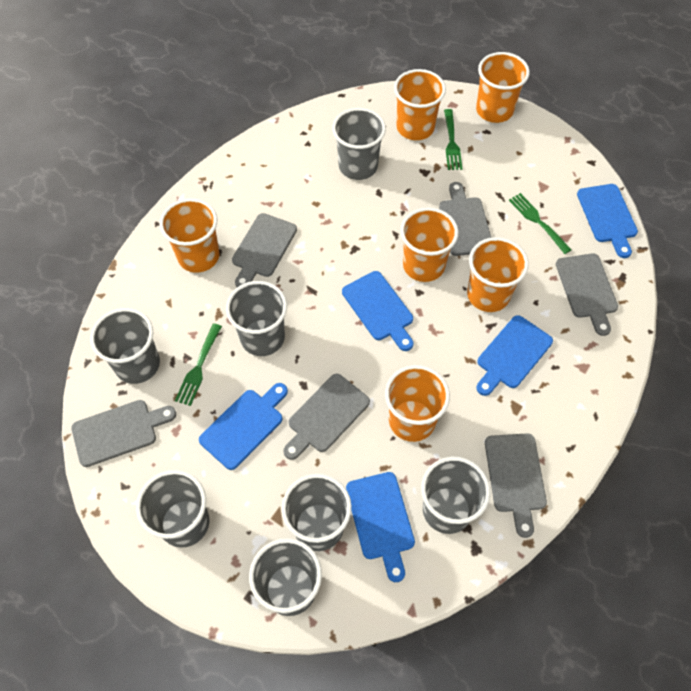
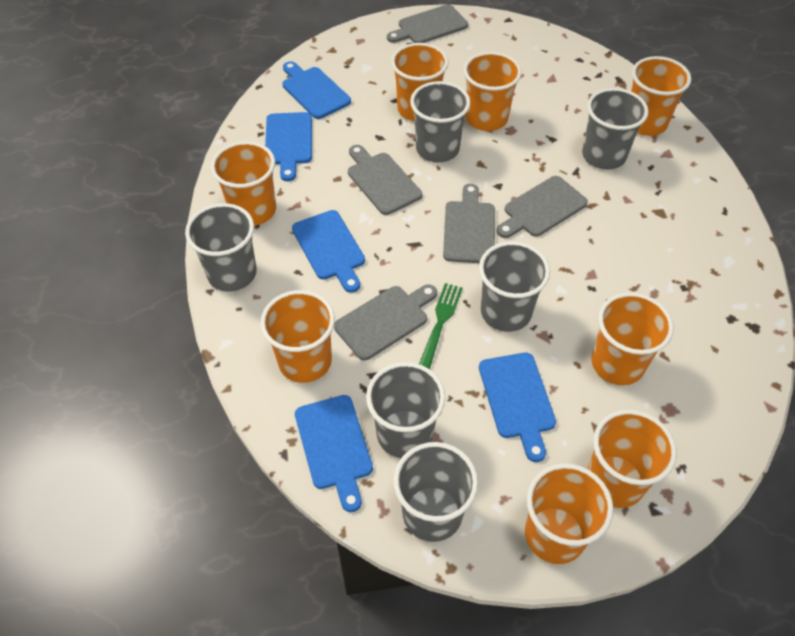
green fork: [175,323,222,406] [444,109,462,170] [509,193,571,254] = 3 -> [419,283,463,369] = 1
grey cup: [90,308,160,384] [136,470,209,548] [226,281,287,356] [249,538,322,616] [281,474,352,551] [332,108,386,180] [421,457,490,534] = 7 -> [185,203,257,292] [366,362,445,458] [393,442,478,542] [410,81,471,162] [479,241,550,332] [582,88,649,170] = 6
grey cutting board: [71,400,176,467] [232,213,297,287] [283,374,370,460] [439,182,491,256] [485,433,547,538] [556,254,618,336] = 6 -> [334,284,437,361] [348,145,422,215] [387,4,468,43] [443,184,495,263] [497,176,588,238] = 5
orange cup: [160,198,219,273] [385,365,450,442] [394,69,446,140] [400,207,459,282] [467,237,529,312] [476,52,530,123] = 6 -> [211,141,276,226] [260,290,335,383] [391,43,449,121] [463,52,522,131] [525,463,614,564] [588,409,677,508] [592,292,674,385] [631,56,691,136] = 8

